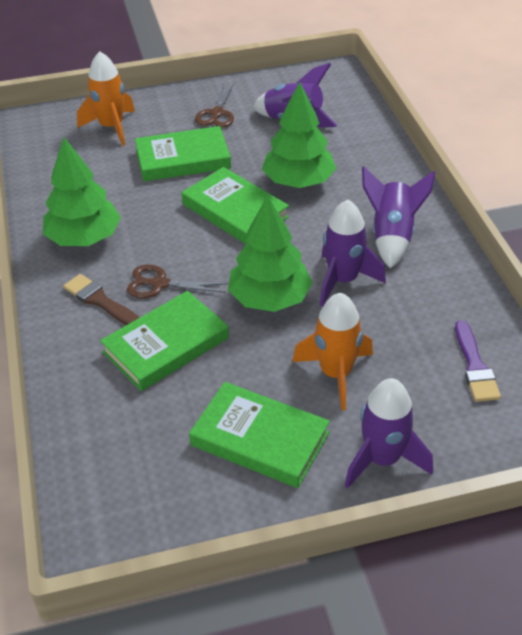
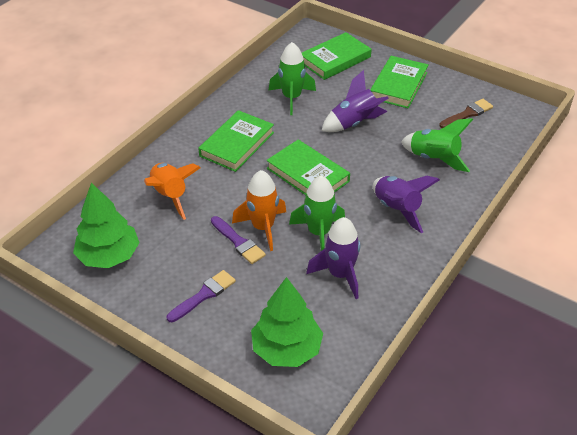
brown scissors: [127,265,228,298] [195,83,234,128] = 2 -> none = 0
green rocket: none = 0 -> [269,42,316,115] [289,176,345,251] [401,118,473,172] = 3
green tree: [43,137,121,246] [228,195,313,312] [262,81,336,188] = 3 -> [73,183,140,268] [251,277,323,367] = 2
purple brush: [455,320,501,402] = 1 -> [167,270,236,322] [211,216,266,264] = 2
purple rocket: [253,63,338,127] [320,200,386,306] [345,378,433,488] [362,166,436,268] = 4 -> [306,217,361,299] [322,70,389,132] [373,176,440,233] = 3

